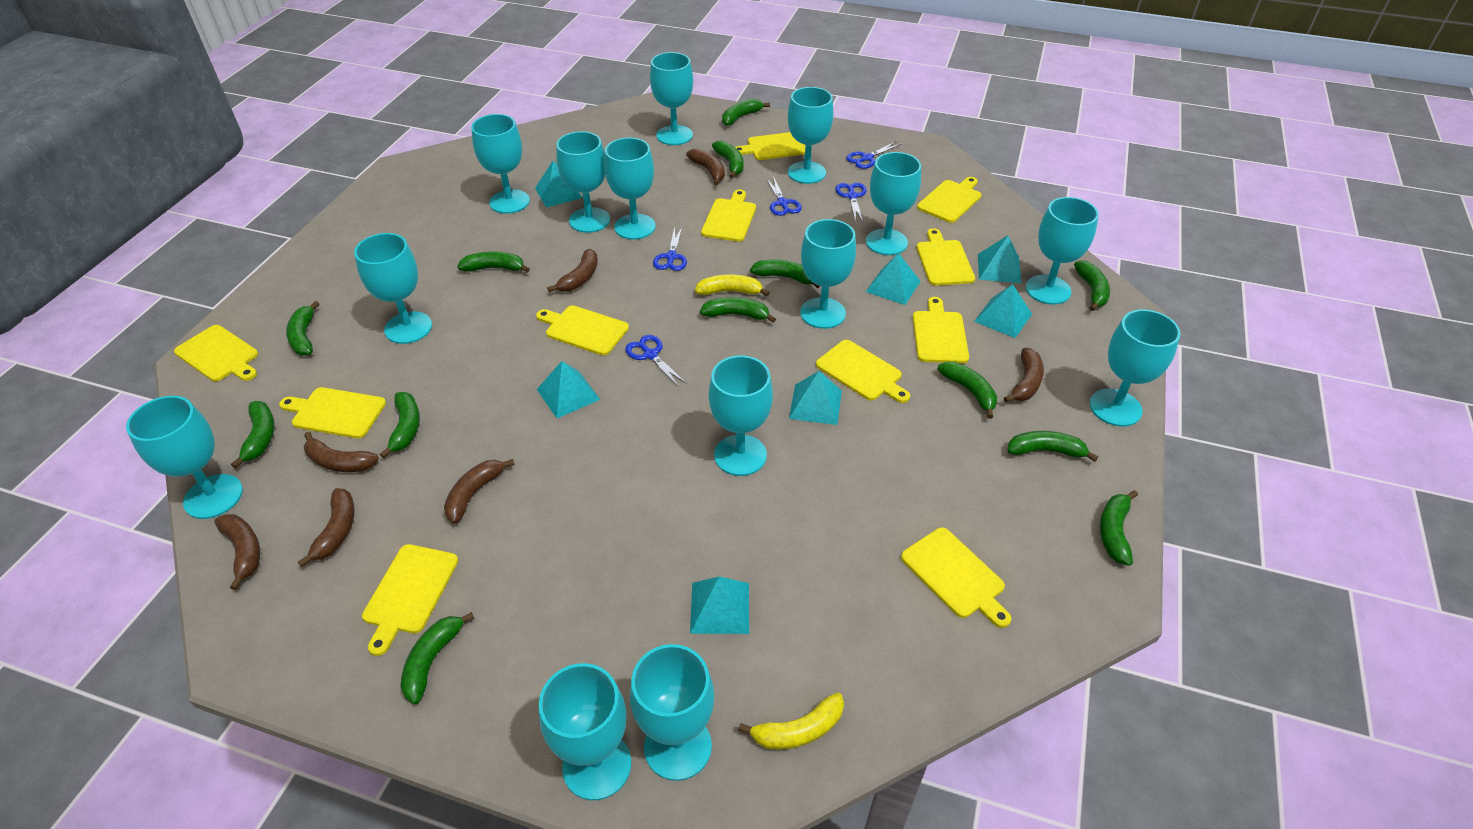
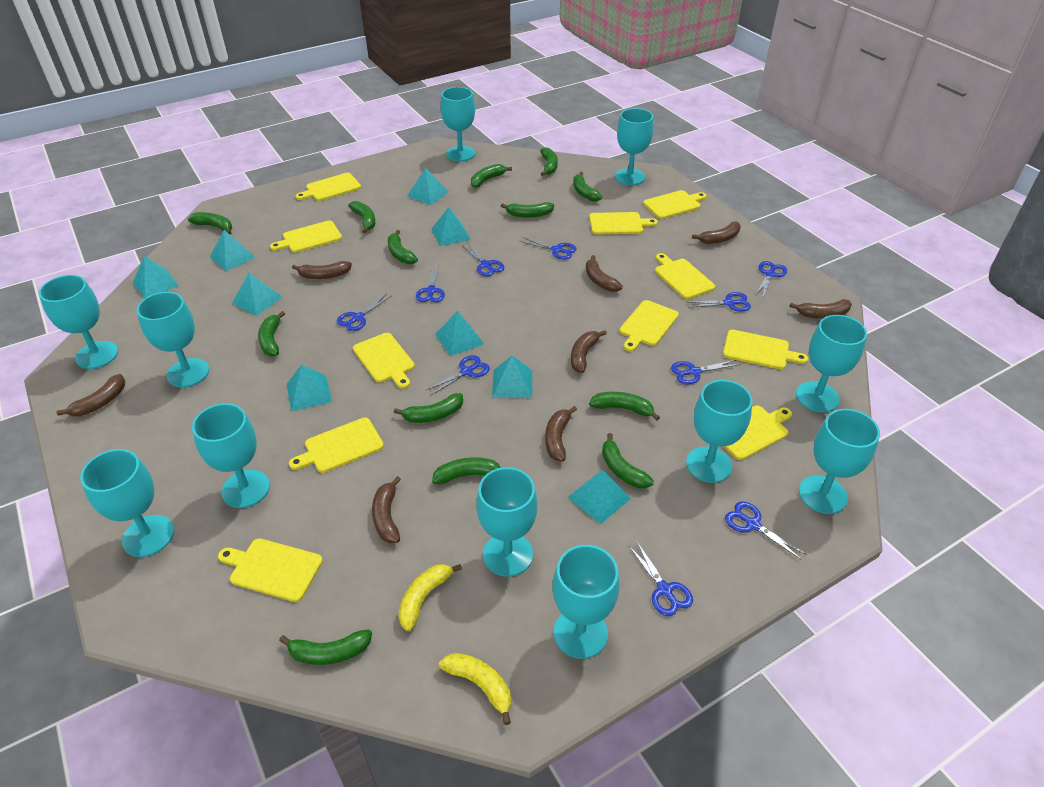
blue scissors: [625,335,687,387] [653,226,687,271] [766,176,802,216] [835,183,867,222] [846,142,902,169] = 5 -> [337,294,391,331] [416,265,445,302] [425,355,490,396] [463,243,505,277] [519,237,576,260] [628,542,693,616] [671,360,740,385] [687,292,751,312] [725,501,807,560] [756,261,787,298] = 10
brown banana: [214,514,260,590] [298,488,355,567] [304,432,379,472] [444,459,515,524] [547,249,598,292] [686,148,725,185] [1004,348,1044,402] = 7 -> [56,374,125,417] [292,261,352,279] [372,476,401,543] [545,406,577,462] [571,330,607,373] [586,255,623,292] [692,221,741,244] [789,299,852,318] = 8
turquoise goblet: [126,396,243,519] [354,233,432,344] [471,114,530,214] [539,663,631,800] [556,131,610,233] [604,138,656,240] [630,644,714,781] [650,52,693,145] [709,356,773,476] [788,87,833,184] [800,219,856,329] [866,152,921,255] [1026,197,1099,304] [1090,309,1181,426] = 14 -> [39,275,118,369] [80,449,174,557] [137,292,209,387] [192,403,270,508] [441,87,475,161] [476,467,537,576] [553,545,620,659] [615,108,653,185] [686,380,753,483] [796,315,867,412] [799,409,880,514] = 11
turquoise pyramid: [535,161,582,208] [537,361,600,418] [690,576,749,634] [789,371,842,425] [866,253,921,305] [974,284,1032,338] [978,235,1022,284] = 7 -> [133,256,179,299] [210,230,256,271] [232,273,283,316] [287,365,332,411] [407,168,449,205] [432,207,471,246] [435,311,484,356] [492,355,532,398] [568,470,631,524] = 9

